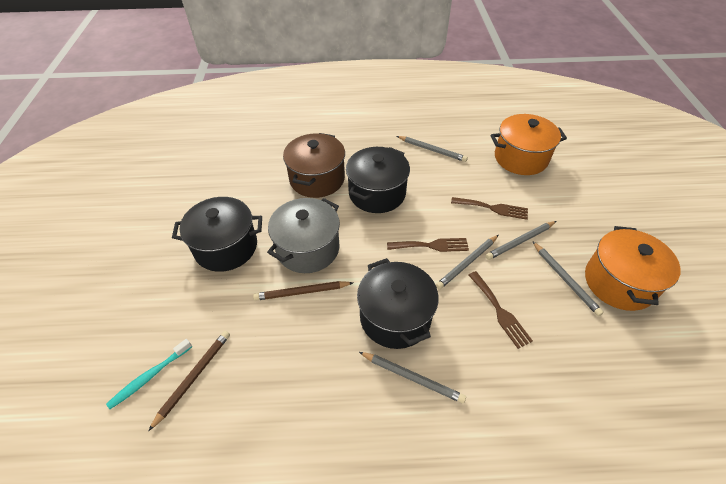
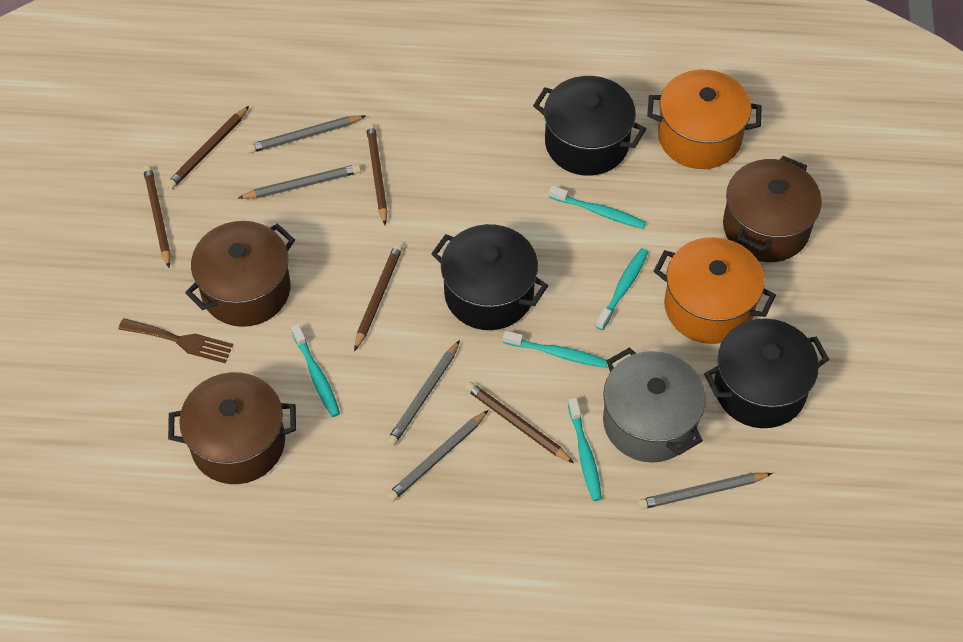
brown fork: [387,238,469,252] [451,197,528,220] [469,271,533,349] = 3 -> [118,318,233,363] = 1
brown pencil: [148,331,230,431] [253,281,353,301] = 2 -> [143,165,171,268] [166,106,249,189] [354,243,403,351] [366,123,388,225] [465,382,574,463] = 5
brown pot: [283,133,345,198] = 1 -> [168,372,296,484] [185,221,295,327] [723,156,822,262] = 3
turquoise toothbrush: [106,339,192,409] = 1 -> [291,324,340,417] [503,331,607,368] [549,186,646,229] [568,398,602,501] [595,248,648,330] = 5

